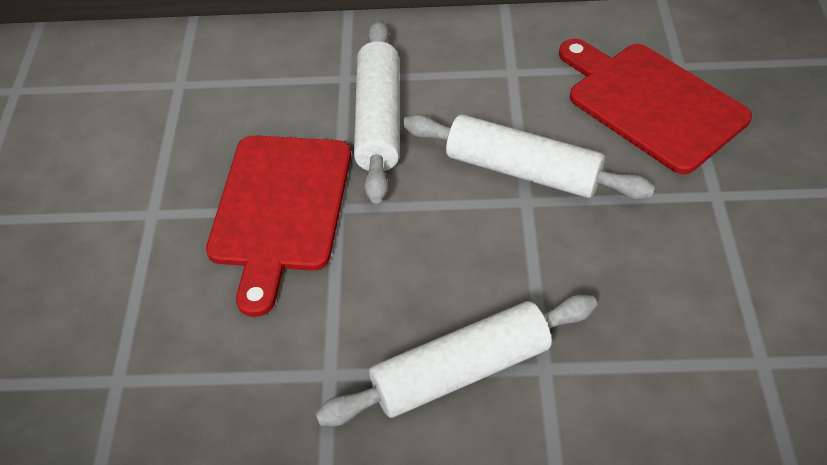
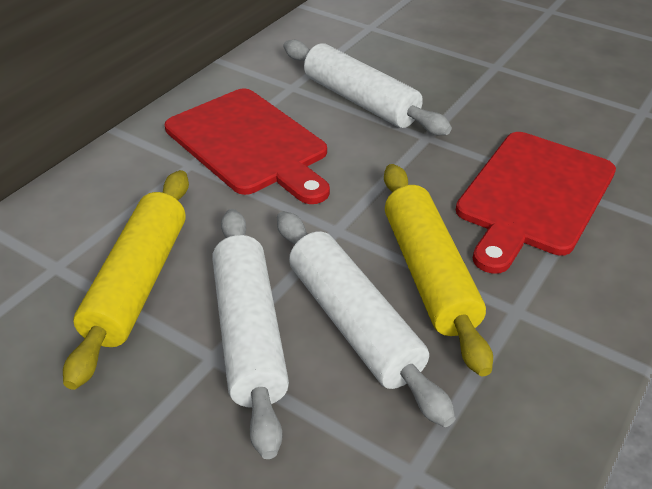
yellow rolling pin: none = 0 -> [63,170,189,390] [384,164,493,376] = 2

